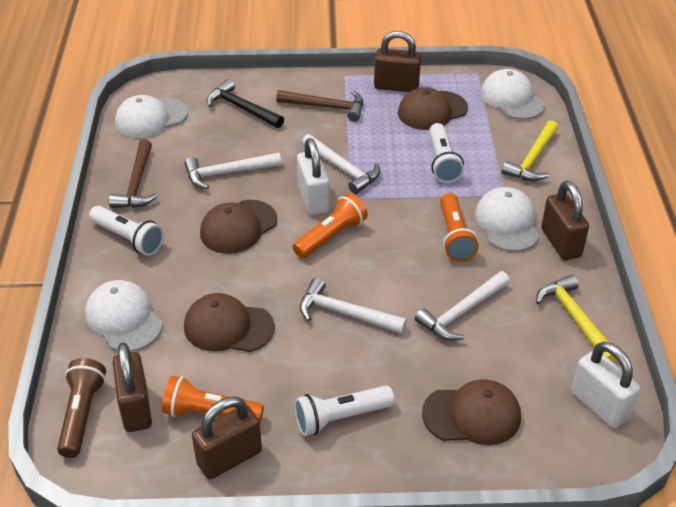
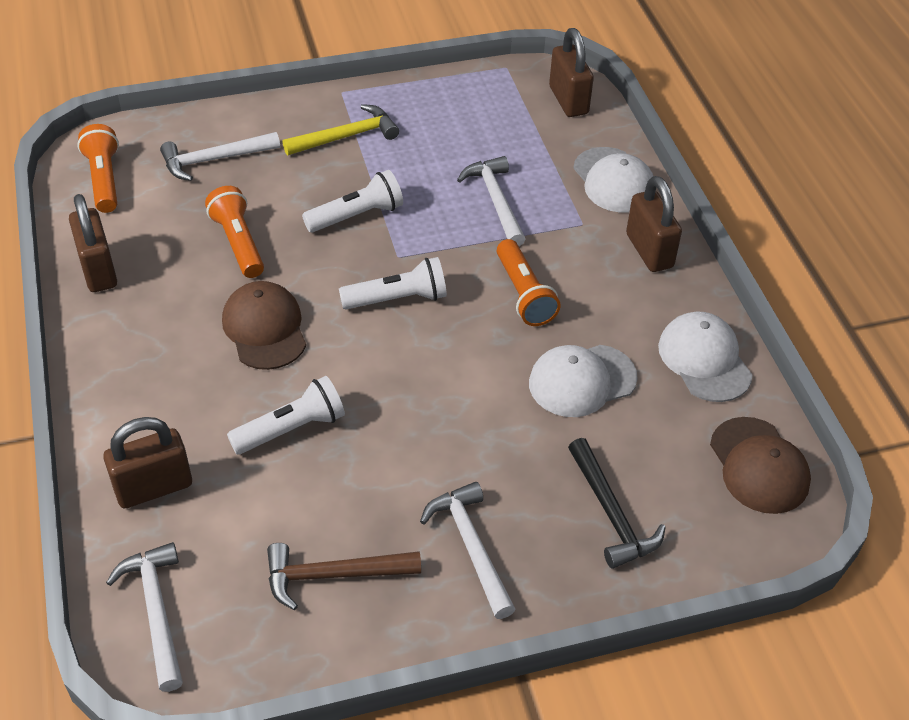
brown cap: [184,293,275,352] [200,200,277,254] [398,87,468,130] [422,379,521,445] = 4 -> [222,281,306,370] [710,417,811,514] = 2
brown flashlight: [57,358,106,458] = 1 -> none = 0
brown hammer: [109,140,158,208] [276,90,363,122] = 2 -> [267,543,421,610] = 1
white cap: [85,280,163,352] [115,95,188,138] [475,187,540,252] [481,69,545,120] = 4 -> [529,345,638,417] [573,147,653,212] [658,312,752,402] = 3
white padlock: [297,138,330,215] [571,342,640,428] = 2 -> none = 0
yellow hammer: [502,120,559,181] [536,275,617,362] = 2 -> [283,104,399,155] = 1

